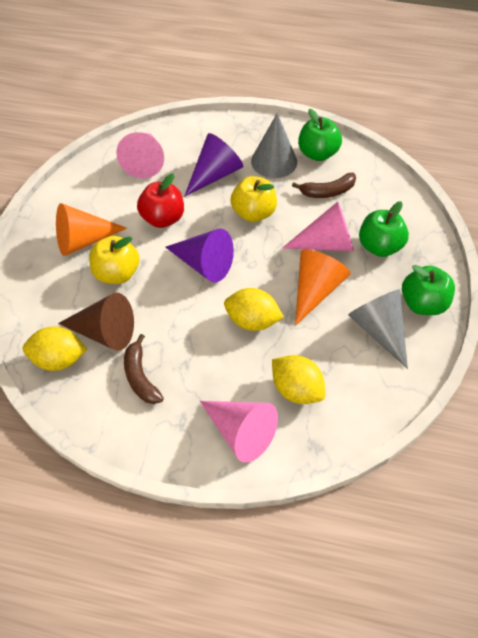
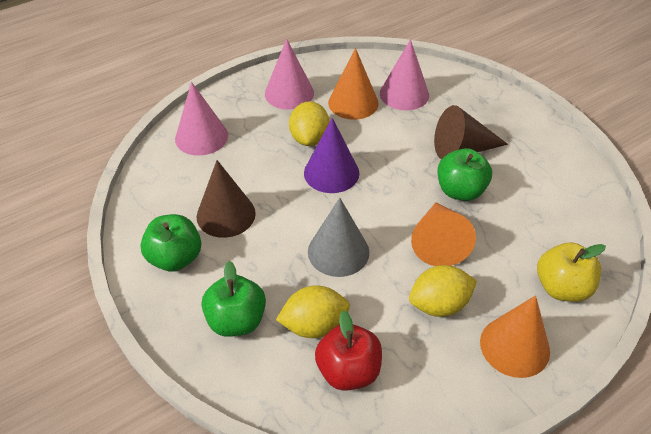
brown banana: [124,334,164,404] [292,173,356,198] = 2 -> none = 0
brown cone: [58,293,134,351] = 1 -> [197,160,256,238] [434,105,508,159] = 2
grey cone: [251,113,297,178] [348,289,408,369] = 2 -> [308,198,369,277] = 1
orange cone: [56,203,127,256] [295,249,351,326] = 2 -> [328,48,379,120] [411,202,476,266] [480,295,550,378] = 3
purple cone: [165,229,234,282] [184,133,243,197] = 2 -> [304,118,360,193] = 1
yellow apple: [89,236,140,284] [230,176,277,222] = 2 -> [537,242,606,302] = 1

